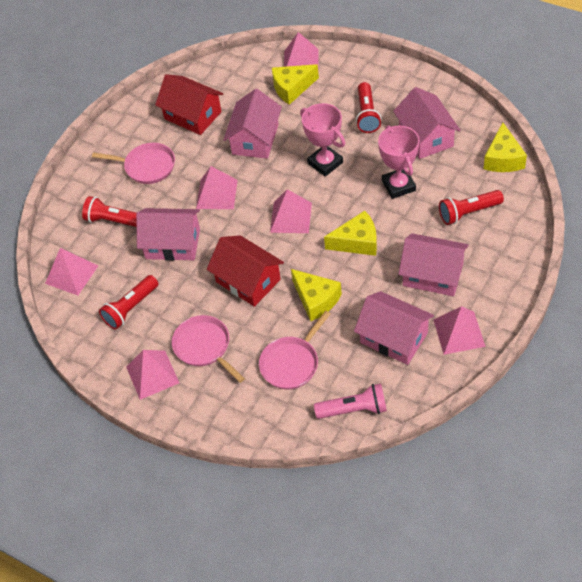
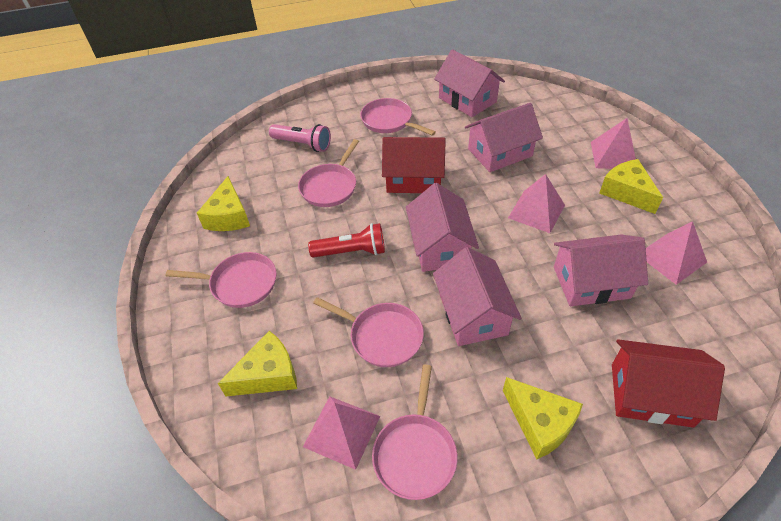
pink pan: [92,143,175,184] [172,315,245,383] [259,311,330,389] = 3 -> [165,252,276,308] [298,139,359,207] [313,297,424,367] [360,98,436,136] [372,365,457,500] = 5
pink pyramid: [45,248,98,295] [126,350,179,400] [196,166,238,209] [270,189,312,233] [284,32,319,74] [434,306,486,355] = 6 -> [303,396,380,470] [508,174,565,233] [591,118,636,169] [646,221,707,285] = 4
pink trophy: [300,103,345,177] [378,125,420,199] = 2 -> none = 0
red flashlight: [82,196,137,227] [99,275,158,330] [356,82,382,133] [439,190,504,225] = 4 -> [308,223,385,258] = 1

